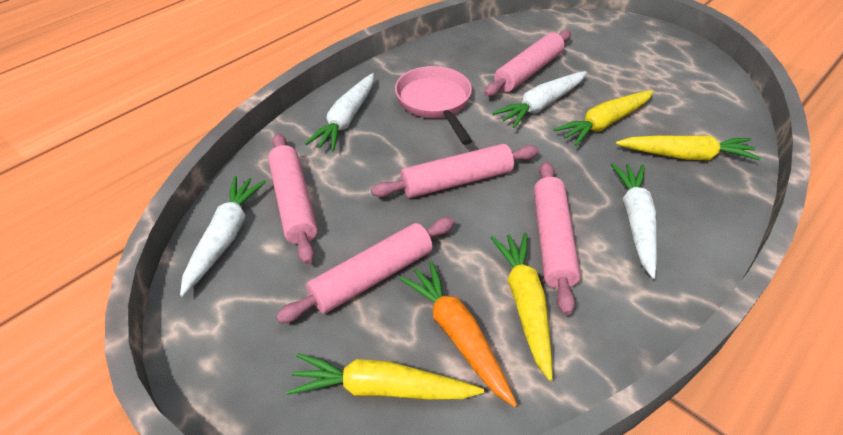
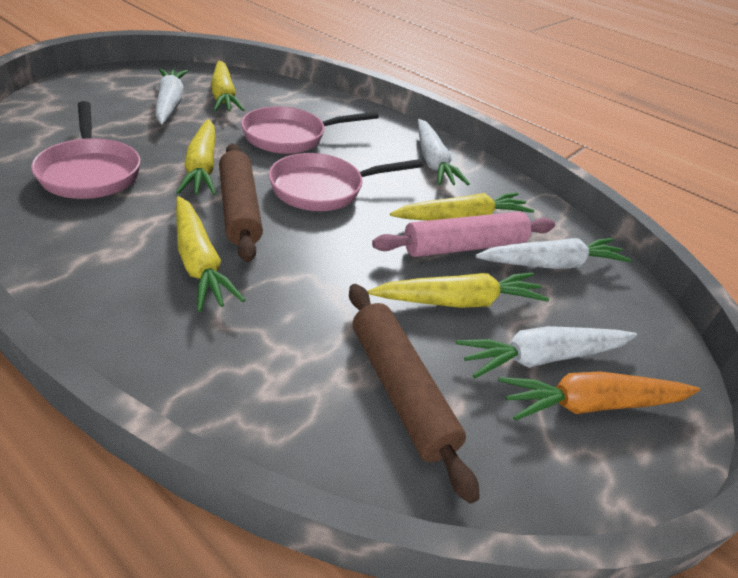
brown rolling pin: none = 0 -> [219,143,263,262] [349,284,480,504] = 2
pink pan: [395,66,472,145] = 1 -> [31,101,140,199] [241,106,379,154] [269,153,423,211] = 3
pink rolling pin: [268,133,318,264] [276,217,455,323] [371,144,539,198] [484,30,571,96] [534,161,580,315] = 5 -> [372,212,555,257] = 1
yellow carrot: [287,353,484,400] [490,233,553,381] [554,90,654,146] [616,135,761,161] = 4 -> [176,119,216,195] [176,196,245,312] [211,61,245,112] [368,272,549,308] [390,192,534,221] = 5

